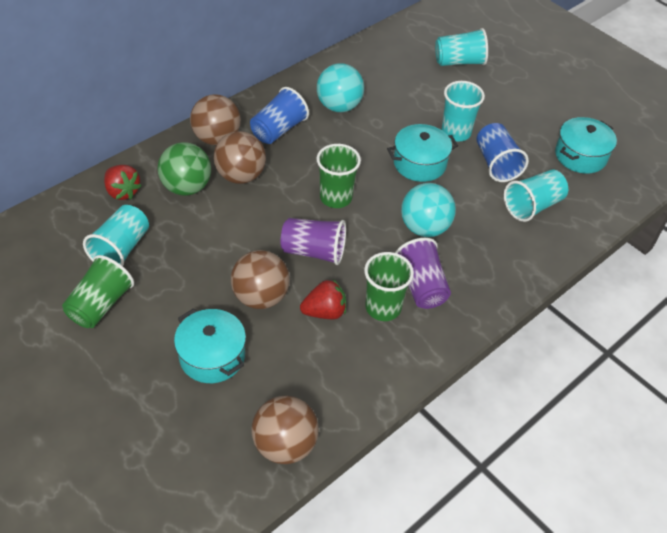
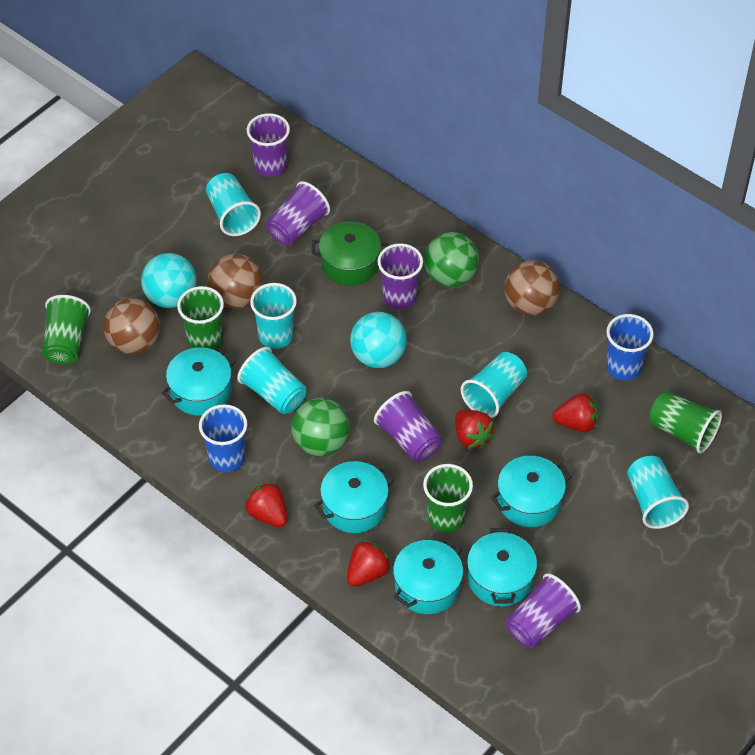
brown ball: [190,94,241,145] [213,131,266,184] [231,250,290,309] [252,396,319,464] = 4 -> [103,298,160,354] [208,254,263,309] [505,260,560,316] = 3
green ball: [157,142,211,196] = 1 -> [291,398,350,456] [424,232,479,287] = 2
green cup: [62,255,134,328] [317,144,361,208] [364,252,414,321] = 3 -> [42,295,91,364] [177,286,224,350] [423,464,473,532] [649,391,722,453] = 4
green pot: none = 0 -> [311,221,389,286] = 1
purple cup: [281,218,346,265] [395,238,451,309] = 2 -> [247,113,290,177] [266,181,330,245] [374,391,442,462] [377,243,423,309] [506,573,581,648] = 5
red strawberry: [104,165,142,200] [300,279,346,319] = 2 -> [245,481,287,527] [347,540,391,587] [455,410,495,449] [552,393,599,432] = 4
turquoise cup: [83,205,149,266] [435,28,488,66] [441,81,485,142] [504,170,568,222] = 4 -> [206,173,261,236] [237,347,306,414] [250,283,297,349] [460,352,527,418] [627,456,689,529] = 5
turquoise pot: [174,308,246,383] [387,124,458,182] [555,117,617,174] = 3 -> [162,347,236,416] [314,461,395,533] [393,539,463,614] [467,528,537,606] [491,456,572,527] = 5

